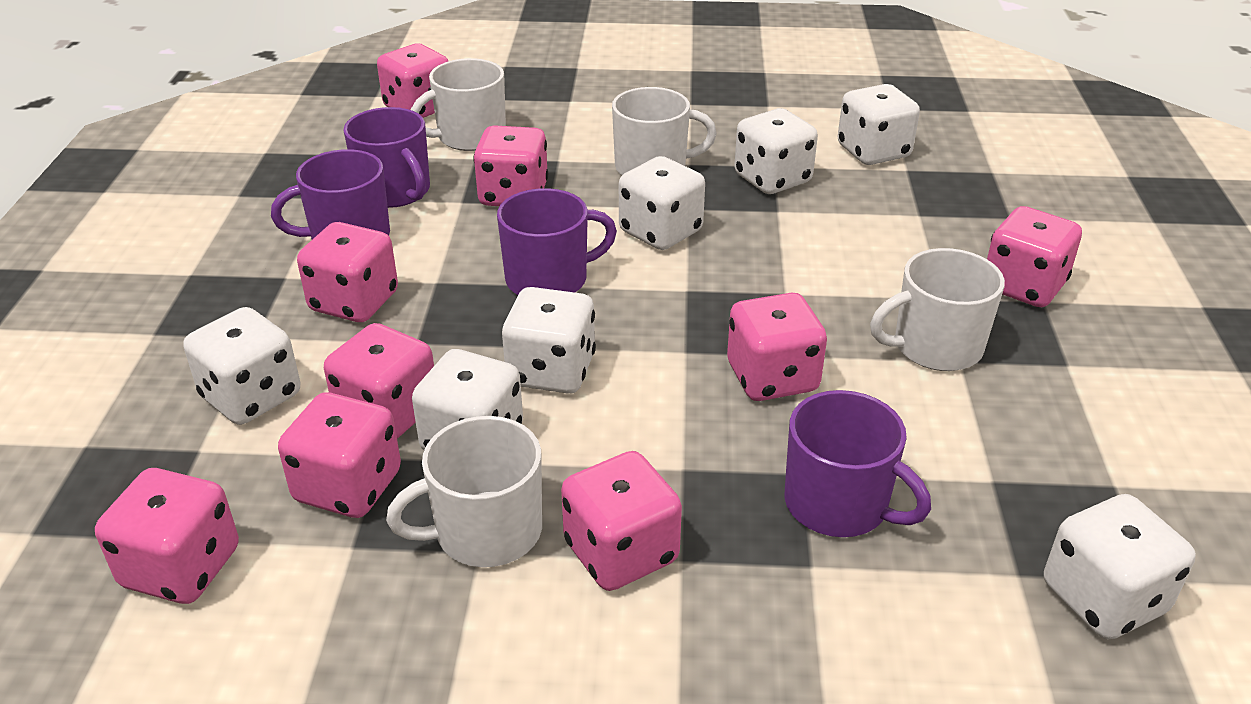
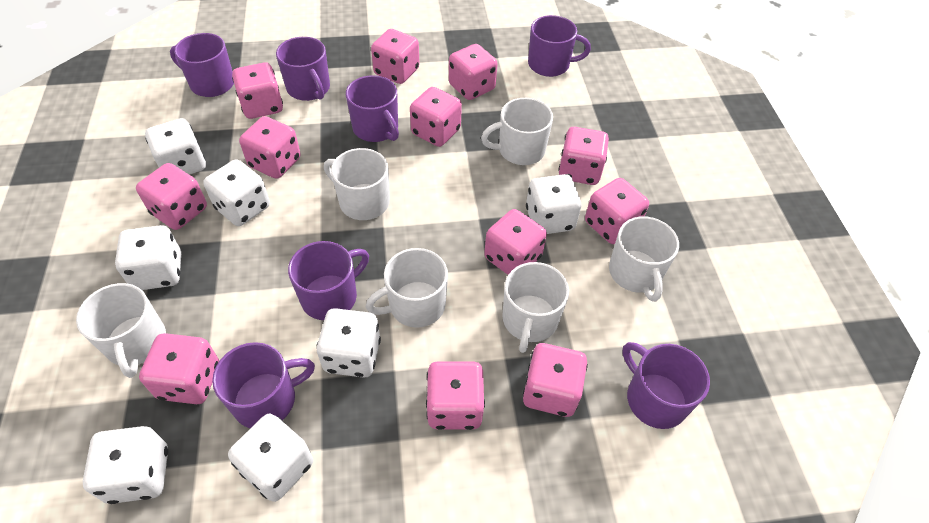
pink dice: [95,468,239,604] [278,392,401,518] [297,222,398,322] [324,323,434,439] [377,43,448,118] [473,125,548,206] [561,451,682,591] [727,292,827,401] [987,206,1082,307] = 9 -> [136,163,207,230] [139,333,219,404] [232,62,283,119] [239,116,301,179] [371,29,419,84] [410,87,462,147] [426,361,485,430] [449,44,498,100] [484,209,547,275] [523,343,588,417] [559,127,609,185] [585,178,649,244] = 12
purple mug: [271,149,390,239] [343,107,430,208] [497,188,617,295] [784,390,931,537] = 4 -> [170,33,234,97] [212,342,315,428] [276,37,330,101] [288,241,369,320] [346,75,399,142] [528,15,591,77] [622,342,710,429] = 7
white mug: [386,416,542,567] [411,58,506,151] [612,87,717,175] [870,248,1005,371] = 4 -> [76,283,166,378] [324,148,390,220] [366,248,448,328] [481,98,553,165] [502,262,569,353] [609,216,679,302] = 6

